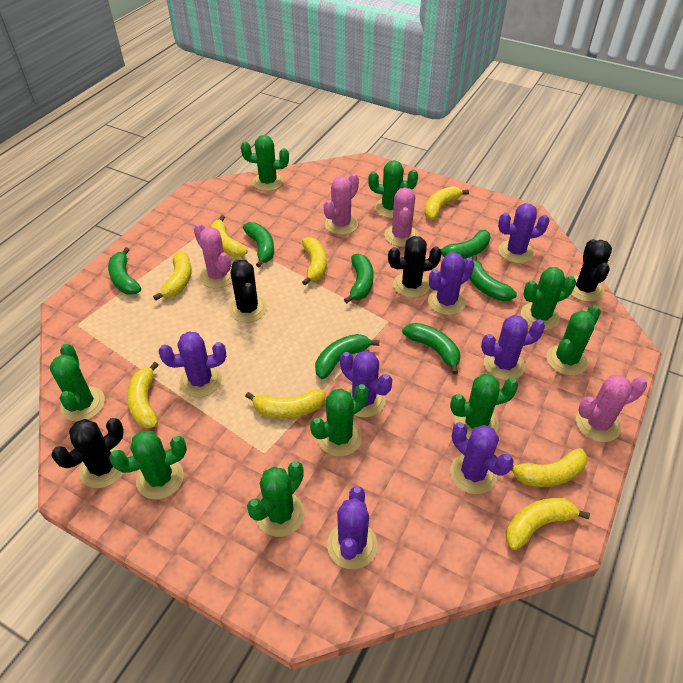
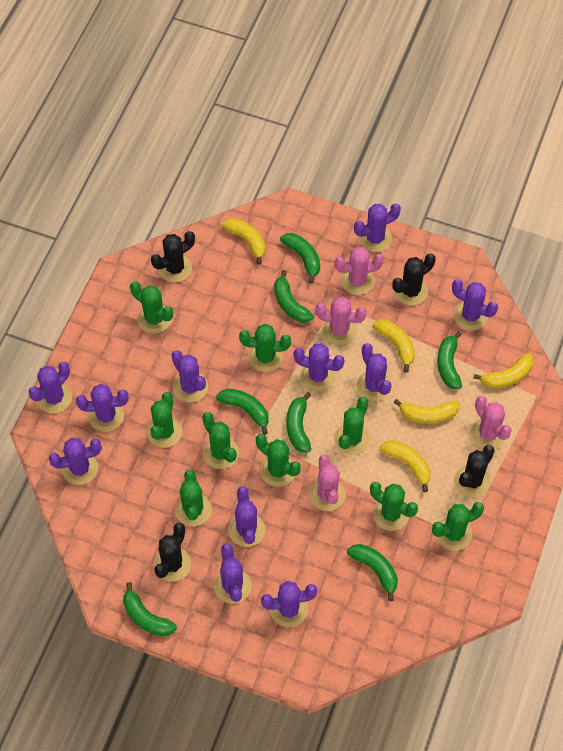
purple cactus: [159,331,226,398] [327,486,378,569] [340,350,392,417] [428,252,474,315] [450,422,514,494] [481,315,545,380] [498,203,550,263] = 7 -> [28,362,72,413] [49,438,102,485] [76,384,128,432] [171,350,208,403] [214,543,252,604] [228,486,265,547] [261,581,317,627] [294,343,345,391] [354,203,401,252] [357,343,392,401] [452,279,498,331] = 11
yellow banana: [127,362,159,429] [153,251,192,300] [210,215,248,257] [245,389,325,419] [302,237,327,285] [424,186,469,220] [506,498,590,550] [511,448,588,487] = 8 -> [222,218,266,265] [372,319,415,373] [379,440,431,492] [393,399,460,424] [473,353,534,388] = 5

